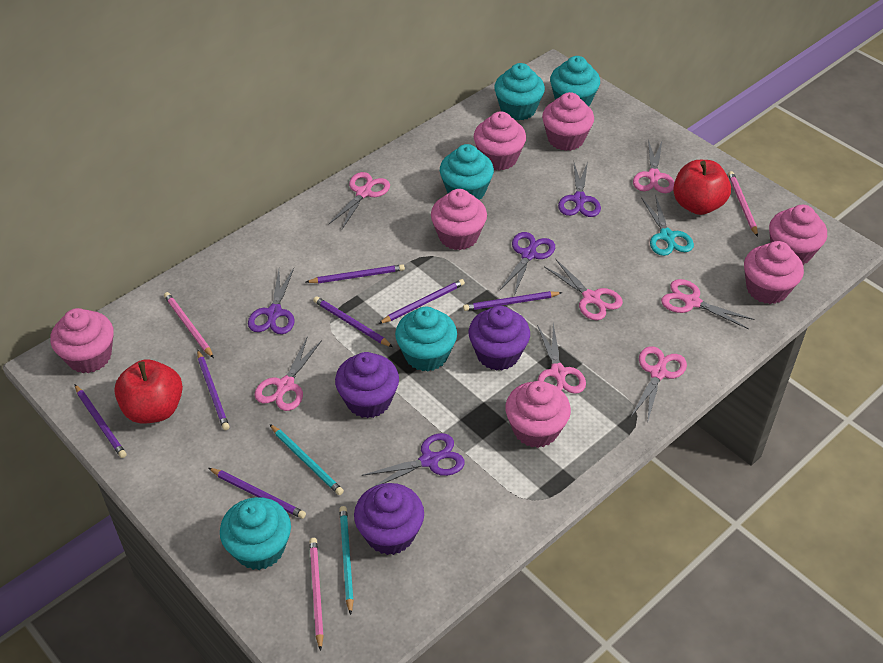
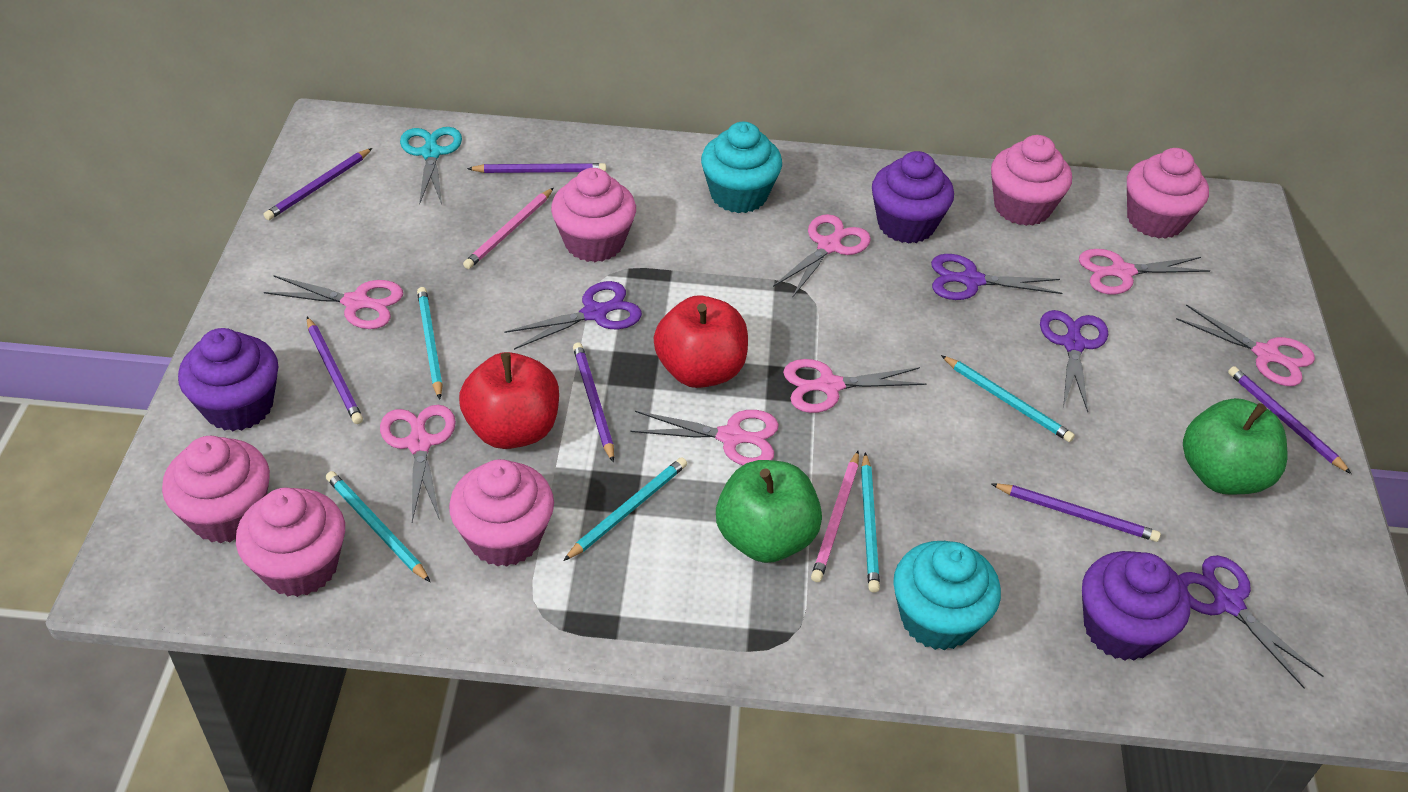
green apple: none = 0 -> [716,460,822,563] [1183,398,1287,494] = 2
pink cupcake: [50,308,114,373] [431,189,487,250] [474,111,526,171] [505,381,571,448] [542,92,594,151] [744,241,804,304] [769,205,827,265] = 7 -> [162,436,270,543] [236,487,345,597] [449,459,554,567] [551,168,636,262] [991,135,1072,226] [1127,148,1209,239] = 6
pink pencil: [164,292,214,358] [309,538,324,651] [728,171,758,237] = 3 -> [463,188,553,269] [811,451,859,582] = 2
purple pencil: [74,384,127,458] [197,350,230,430] [209,468,306,519] [306,264,405,283] [313,296,393,347] [378,279,465,324] [463,291,563,311] = 7 -> [264,148,372,220] [307,317,363,424] [467,163,606,173] [573,343,614,462] [991,483,1161,542] [1228,366,1352,474] = 6
turquoise cupcake: [220,497,291,570] [395,307,457,371] [440,144,494,200] [494,63,545,121] [550,56,600,106] = 5 -> [701,122,782,213] [893,541,1001,651] = 2
turquoise pencil: [270,424,344,495] [339,506,354,615] = 2 -> [326,471,430,582] [417,287,443,399] [563,457,687,561] [861,452,880,593] [941,355,1075,442] = 5

